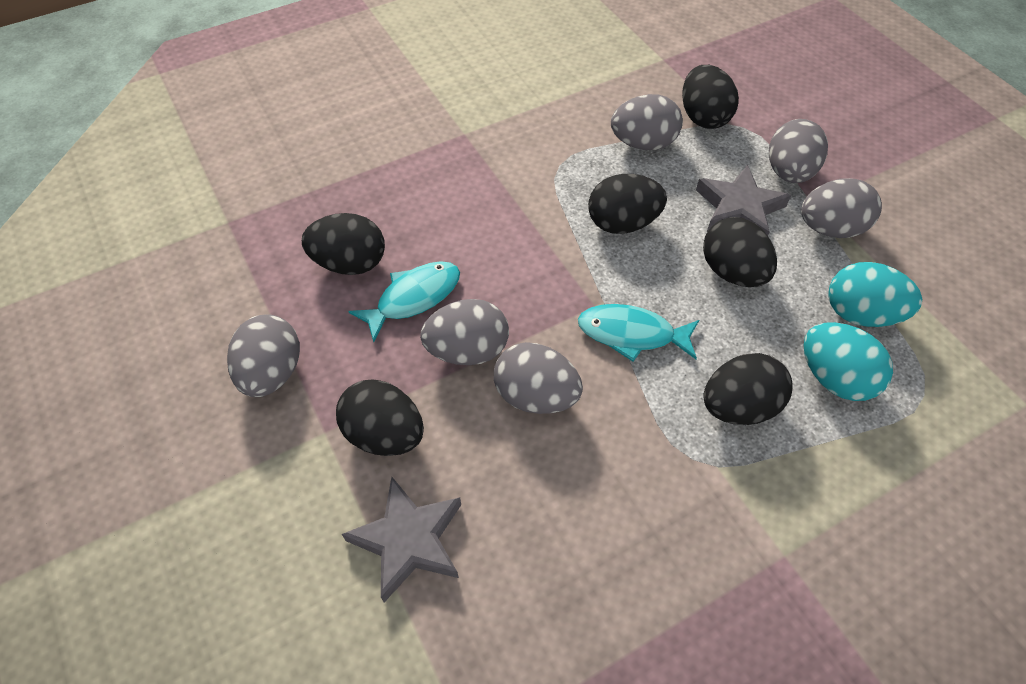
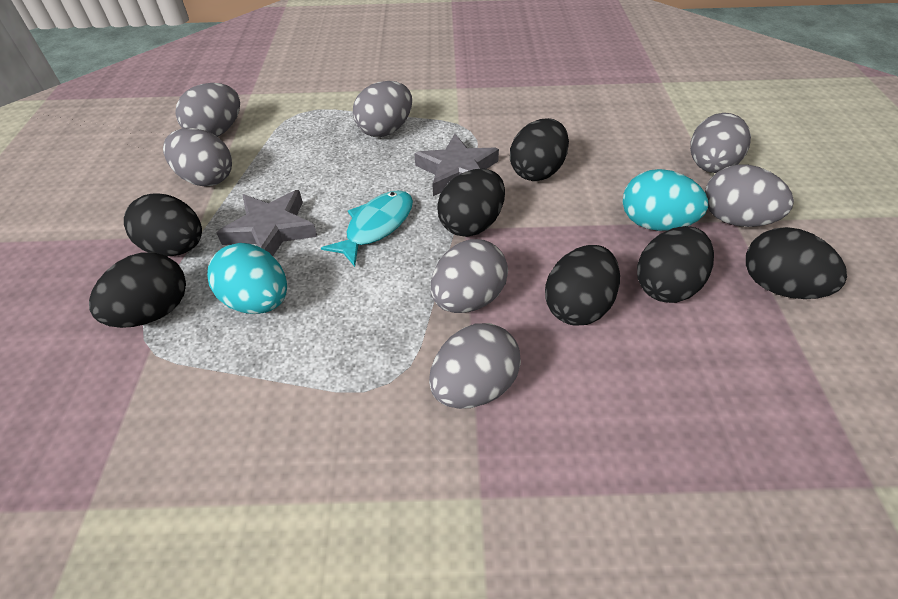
black egg: [302,213,385,275] [336,379,424,456] [588,174,667,234] [682,65,739,129] [703,217,777,287] [703,353,792,425] = 6 -> [89,252,186,328] [124,193,202,256] [437,169,505,237] [510,118,569,181] [545,245,620,326] [637,226,714,303] [746,227,847,299] = 7
grey egg: [227,314,300,397] [420,299,509,365] [494,342,583,414] [611,94,683,150] [769,119,828,183] [801,178,882,238] = 6 -> [163,128,232,187] [175,83,240,137] [353,81,412,137] [429,323,521,409] [431,239,508,313] [690,113,751,173] [705,165,794,227] = 7
turquoise fish: [348,261,460,342] [578,304,699,362] = 2 -> [321,190,413,267] = 1

